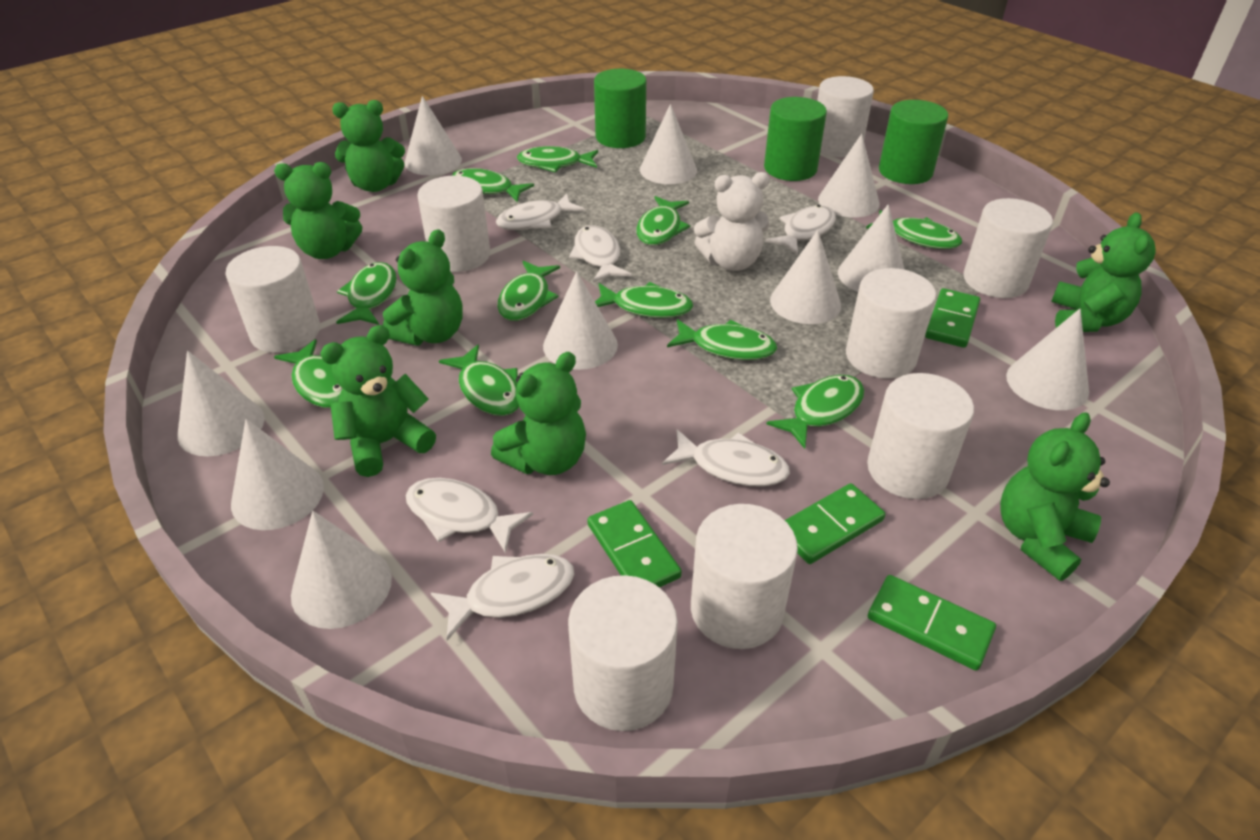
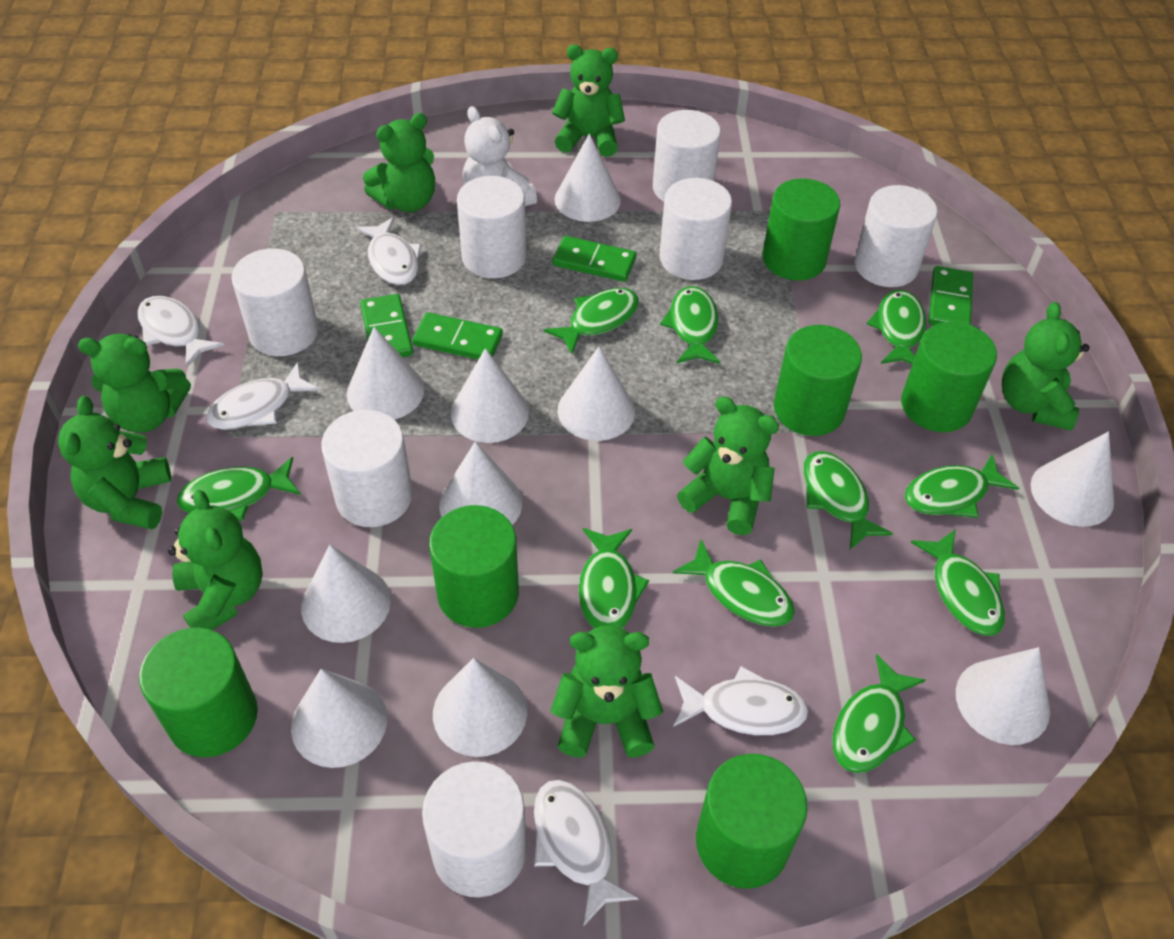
green cylinder: [594,69,646,148] [764,97,827,181] [879,100,948,184] = 3 -> [139,628,258,757] [429,505,519,628] [696,754,808,889] [762,178,840,280] [774,325,862,436] [901,322,997,432] = 6
green fish: [274,339,343,408] [336,262,397,325] [439,345,519,416] [452,168,534,202] [497,261,560,321] [517,146,598,172] [595,282,693,318] [636,196,690,245] [667,319,777,360] [767,375,865,449] [866,210,962,249] = 11 -> [176,457,301,521] [544,288,639,354] [579,528,649,628] [660,286,720,364] [673,539,795,627] [804,451,893,549] [832,654,926,773] [867,290,926,364] [904,454,1019,518] [911,530,1005,636] = 10
green teddy bear: [274,162,362,259] [320,325,436,477] [332,100,405,192] [383,229,463,346] [491,352,586,475] [1000,412,1110,581] [1051,212,1156,332] = 7 -> [58,396,171,529] [78,334,191,433] [168,489,263,630] [363,113,435,212] [551,625,663,757] [552,45,625,157] [677,396,779,535] [1002,302,1090,431] = 8
white cylinder: [225,246,320,353] [418,176,490,272] [568,575,678,731] [691,504,798,649] [817,76,874,157] [846,268,936,379] [867,373,974,499] [963,198,1053,298] = 8 -> [232,248,318,356] [321,410,413,527] [422,761,527,897] [457,176,526,278] [653,110,721,202] [659,178,732,280] [854,185,938,287] = 7
white fish: [406,478,533,553] [431,554,575,641] [496,193,585,230] [569,225,632,283] [662,429,790,487] [765,205,836,255] = 6 -> [137,296,224,368] [206,362,320,430] [356,217,422,285] [534,780,638,927] [673,666,809,735] = 5

